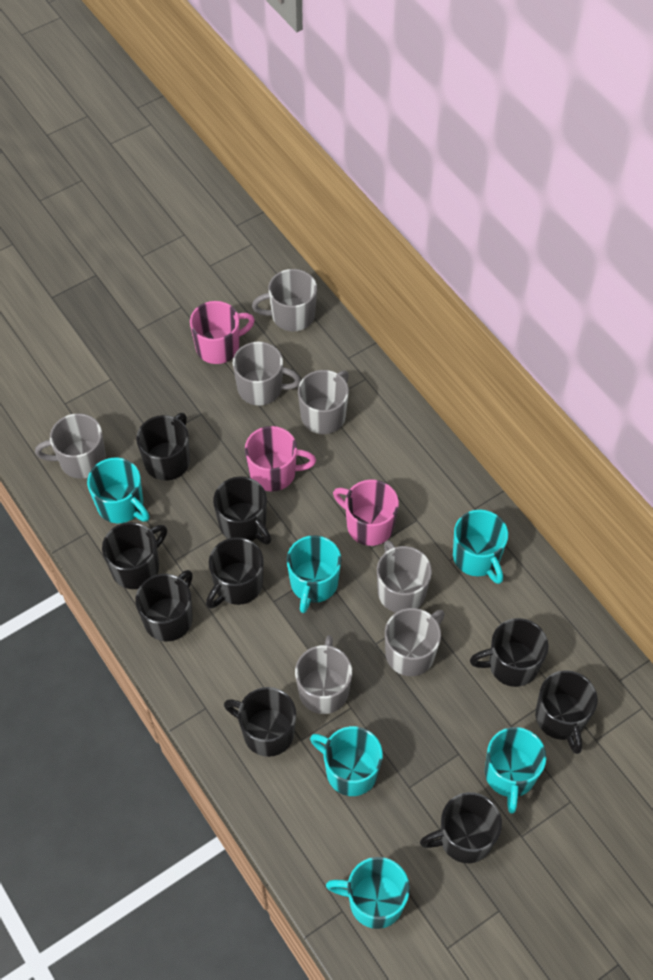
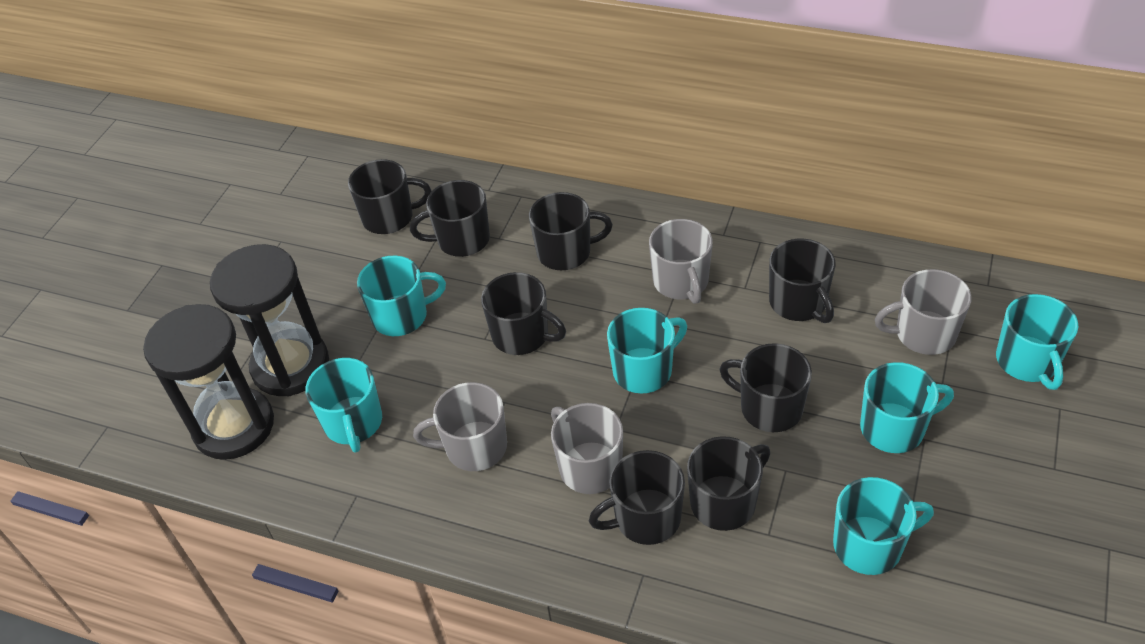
black hourglass: none = 0 -> [143,304,274,460] [210,244,329,396] = 2
black mug: [102,522,167,589] [135,570,193,641] [136,413,190,481] [206,537,264,608] [213,477,271,544] [224,687,296,757] [420,792,502,863] [470,618,548,687] [535,670,598,754] = 9 -> [348,159,431,234] [410,180,490,257] [481,272,566,355] [529,192,613,270] [589,450,685,545] [687,436,771,531] [720,343,812,432] [769,239,836,323] = 8
grey mug: [35,413,106,479] [233,342,301,406] [252,269,317,331] [295,635,352,714] [298,370,349,434] [377,540,432,613] [385,608,445,676] = 7 -> [413,382,507,471] [551,403,623,494] [649,219,713,304] [875,269,972,355] = 4
pink mug: [190,301,255,364] [245,426,316,492] [333,480,399,546] = 3 -> none = 0

